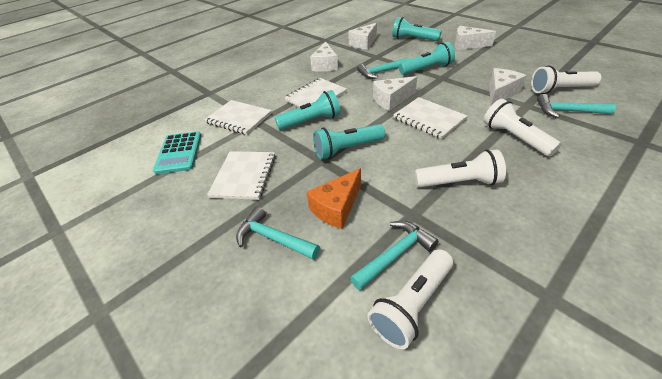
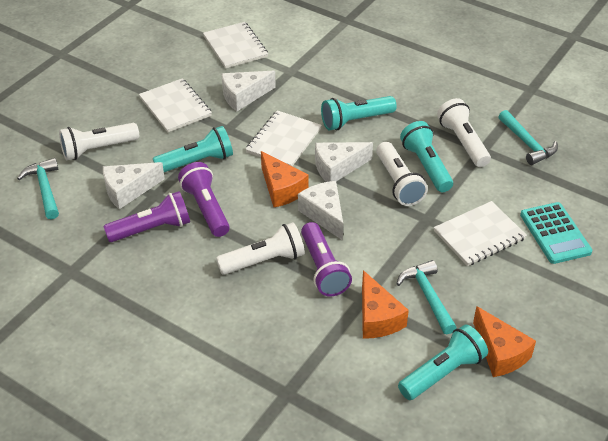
orange cheese: [306,168,361,229] = 1 -> [261,151,309,207] [362,270,409,339] [473,306,536,377] = 3
purple flashlight: none = 0 -> [103,191,190,242] [178,162,230,237] [301,222,352,296] = 3
turquoise hammer: [236,207,320,260] [350,221,438,290] [357,58,409,79] [537,94,616,118] = 4 -> [17,158,59,220] [396,260,457,334] [498,110,558,165] = 3
white cheese: [310,41,338,72] [348,23,377,50] [373,76,417,111] [455,26,496,50] [489,68,527,105] = 5 -> [103,162,165,209] [222,71,276,111] [298,181,344,241] [315,142,373,182] = 4

